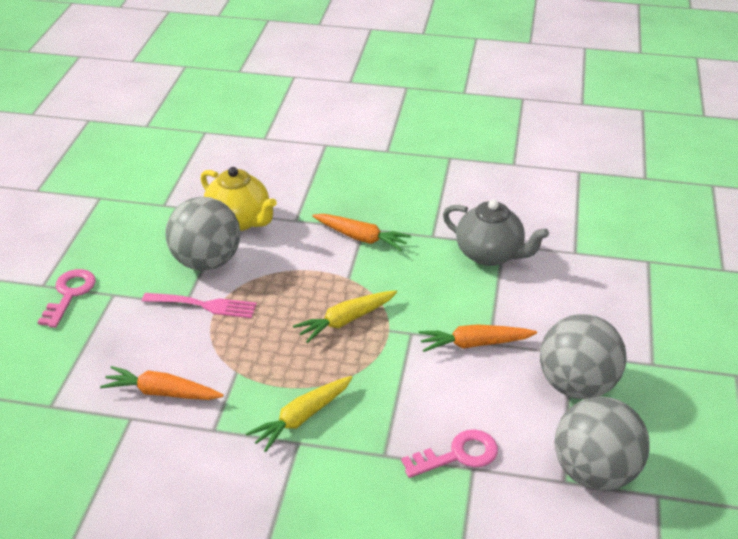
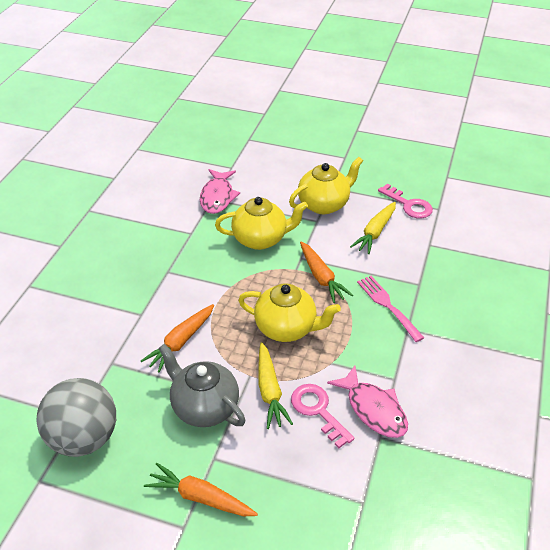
grey ball: [165,197,241,271] [540,314,627,399] [554,396,650,491] = 3 -> [36,378,116,457] = 1
pink fish: none = 0 -> [200,169,240,214] [327,366,408,438] = 2
yellow teapot: [201,167,277,231] = 1 -> [215,197,308,250] [238,283,341,342] [289,157,363,214] = 3

